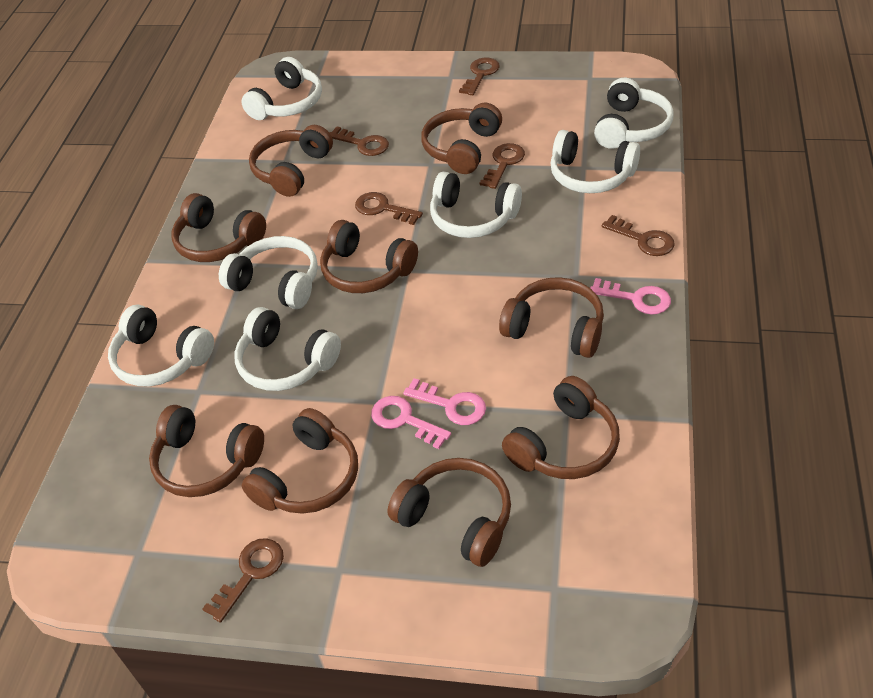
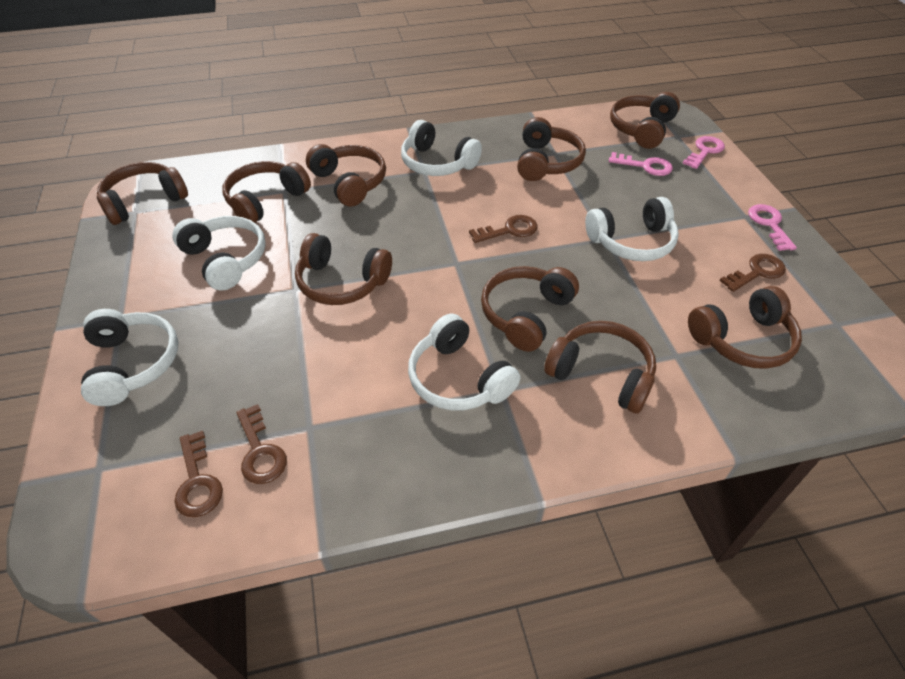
brown key: [203,538,284,623] [330,127,389,156] [355,192,423,225] [459,58,500,95] [480,143,525,189] [602,215,675,256] = 6 -> [174,431,223,517] [236,404,287,484] [469,215,538,243] [719,254,786,292] = 4
white headphones: [108,305,214,386] [219,236,318,309] [234,307,341,391] [241,57,322,120] [430,172,522,238] [551,130,640,193] [594,78,674,149] = 7 -> [81,309,178,406] [172,216,266,291] [401,120,482,176] [408,313,520,410] [585,197,679,261] = 5

